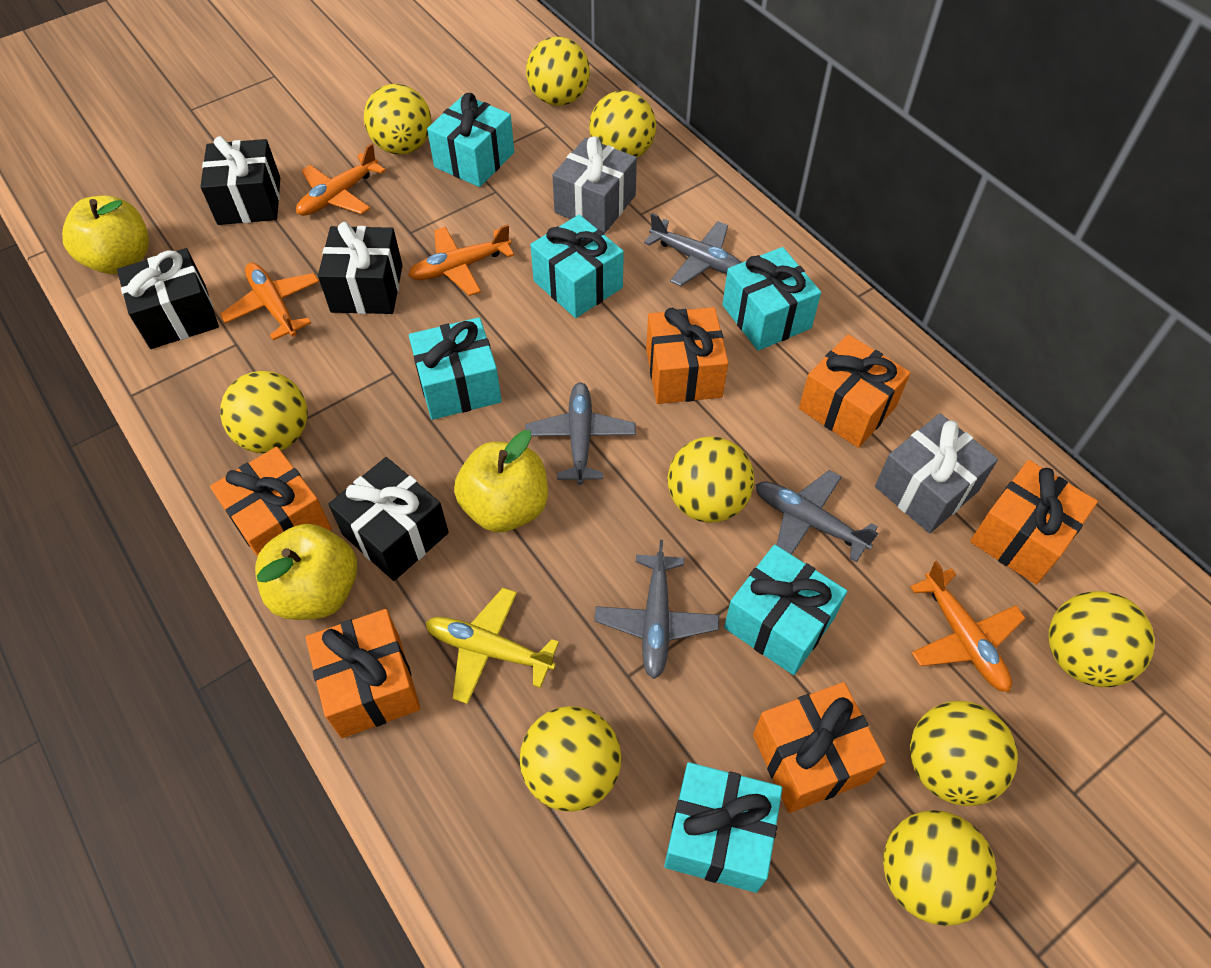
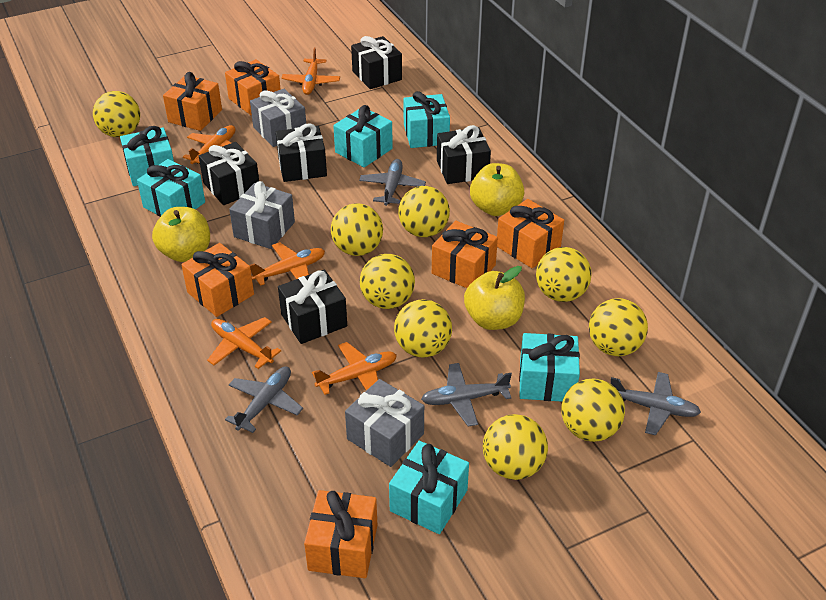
black gift: [117,248,219,349] [200,136,280,225] [318,222,403,314] [328,457,449,581] = 4 -> [199,142,259,205] [276,123,327,182] [278,269,347,344] [351,36,402,89] [437,125,491,184] = 5
grey gift: [552,136,637,233] [875,413,998,533] = 2 -> [229,181,295,249] [250,89,306,147] [345,379,424,467] = 3
orange plane: [220,263,319,340] [296,143,386,216] [408,224,514,296] [910,561,1025,692] = 4 -> [183,125,236,164] [207,317,281,369] [250,242,325,286] [281,47,340,95] [312,342,397,395] = 5
yellow plane: [426,588,559,704] = 1 -> none = 0

